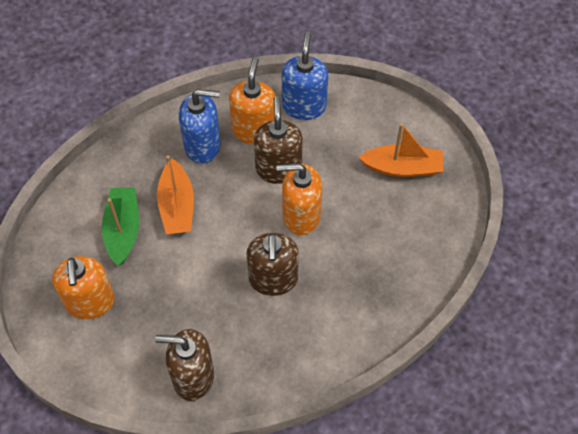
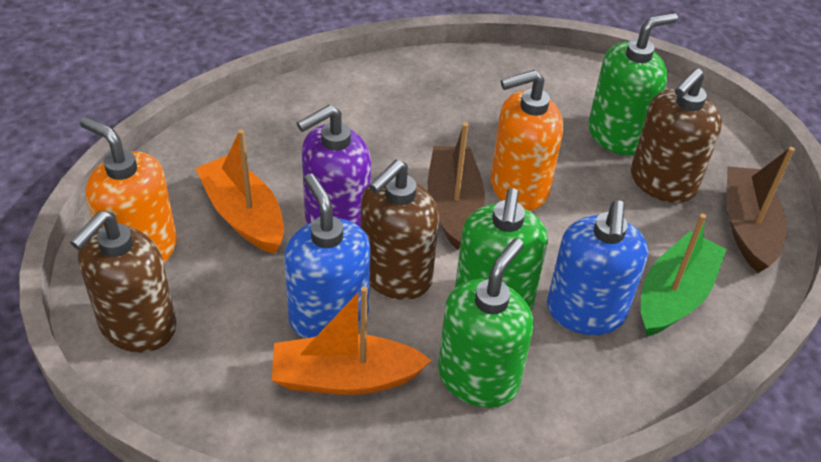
brown boat: none = 0 -> [427,122,485,250] [727,147,795,273] = 2
green soap dispenser: none = 0 -> [438,238,533,408] [455,188,548,310] [588,13,678,155] = 3
orange soap dispenser: [52,256,115,319] [229,57,276,145] [277,163,322,235] = 3 -> [80,117,177,263] [491,70,563,211] = 2
purple soap dispenser: none = 0 -> [297,105,371,227] = 1

